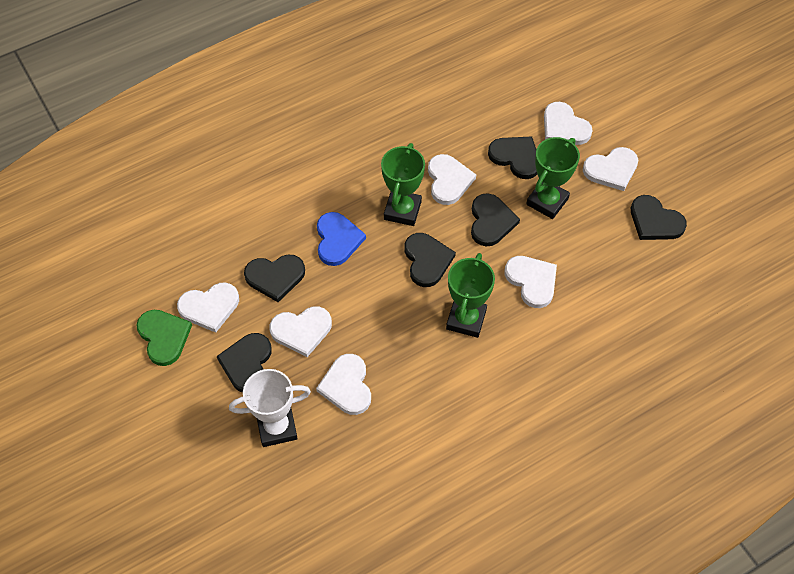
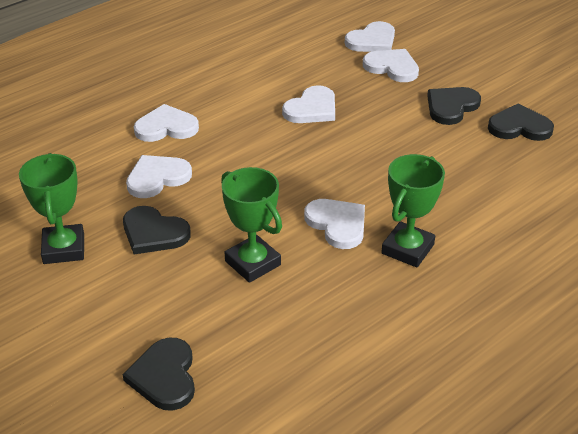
black heart: [217,333,272,393] [244,255,305,302] [404,233,456,287] [471,193,520,247] [488,136,538,179] [631,195,687,240] = 6 -> [122,338,195,411] [123,206,191,254] [427,87,481,125] [488,103,554,141] = 4
blue heart: [317,212,366,266] = 1 -> none = 0
green heart: [136,310,192,366] = 1 -> none = 0
white heart: [177,282,239,333] [269,306,332,357] [316,354,371,415] [428,154,476,205] [505,256,557,308] [544,102,593,145] [583,147,638,191] = 7 -> [126,155,192,198] [134,104,199,142] [282,85,335,123] [304,199,365,249] [345,21,395,52] [363,49,419,82] = 6
white trophy: [229,369,311,447] = 1 -> none = 0

